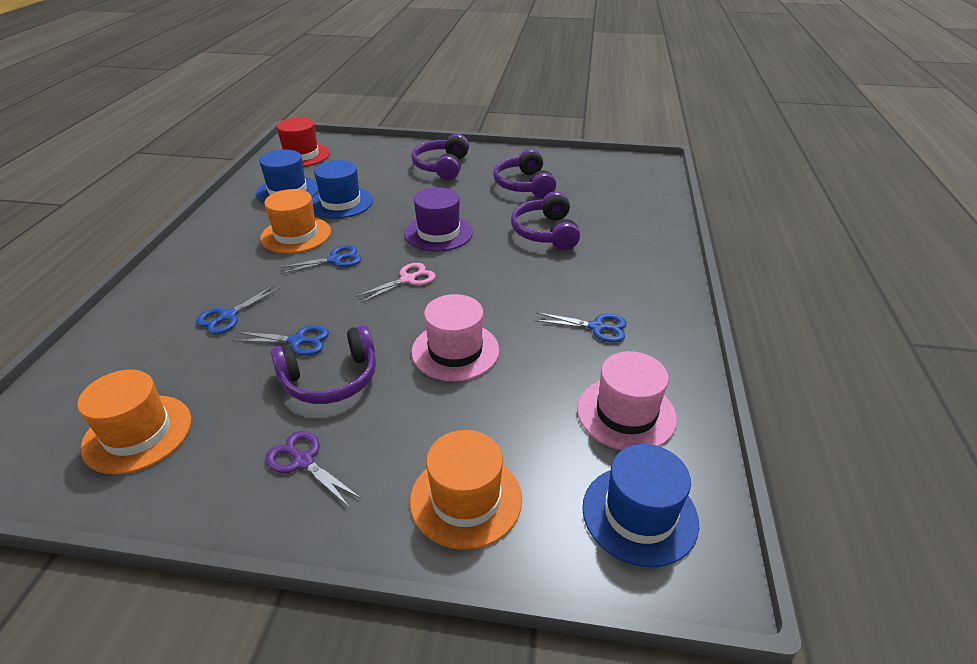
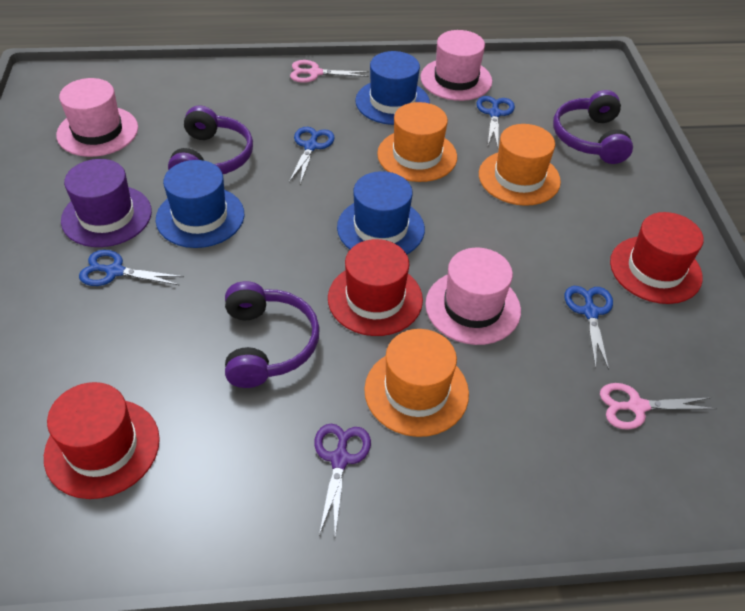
pink hat: [412,294,499,381] [577,351,677,450] = 2 -> [56,78,138,157] [421,30,492,101] [425,248,521,345] = 3
pink scissors: [355,263,436,303] = 1 -> [290,60,369,83] [600,383,717,430] = 2
purple headphones: [271,325,376,404] [411,134,469,180] [493,149,556,198] [511,191,580,250] = 4 -> [168,105,253,174] [225,281,320,388] [553,90,633,164] = 3
red hat: [276,117,330,167] = 1 -> [44,382,160,499] [328,239,423,336] [610,212,704,304] = 3

